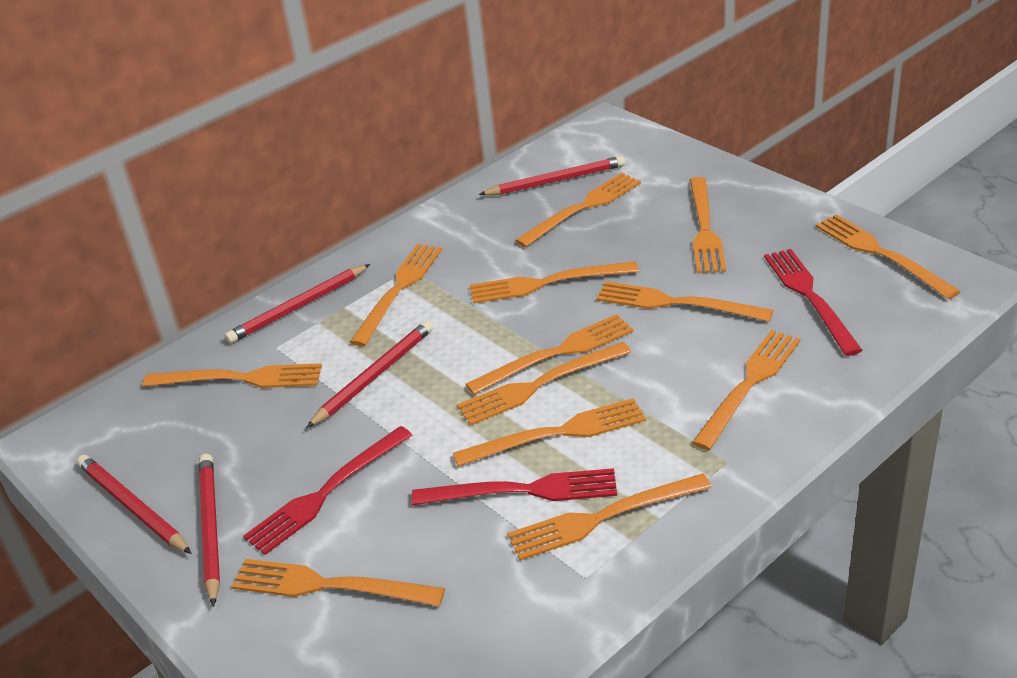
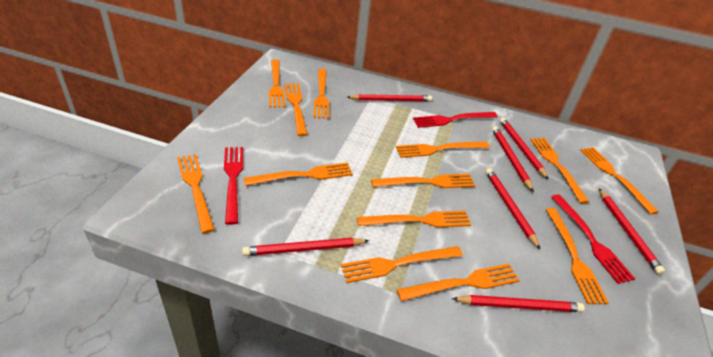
red pencil: [77,455,192,554] [199,454,220,607] [225,264,370,343] [306,320,433,428] [479,156,625,195] = 5 -> [242,238,369,256] [347,94,432,102] [452,295,585,312] [486,168,540,249] [492,126,534,192] [500,118,549,180] [599,189,665,275] = 7

